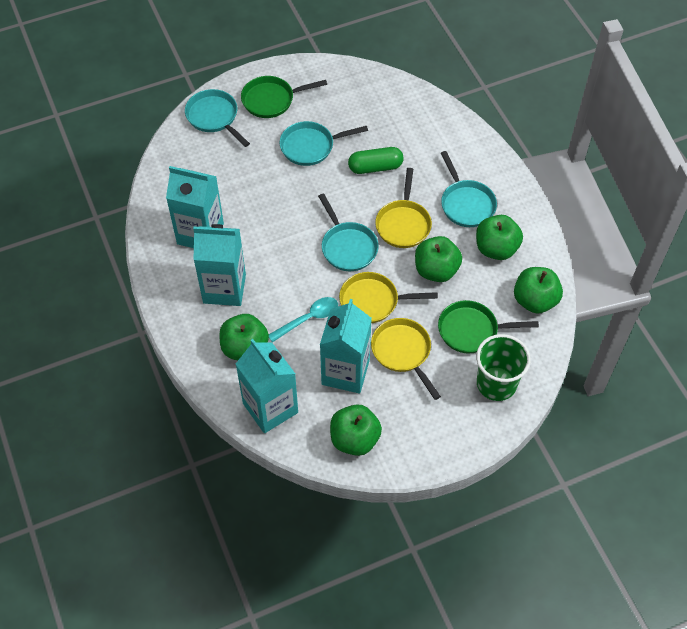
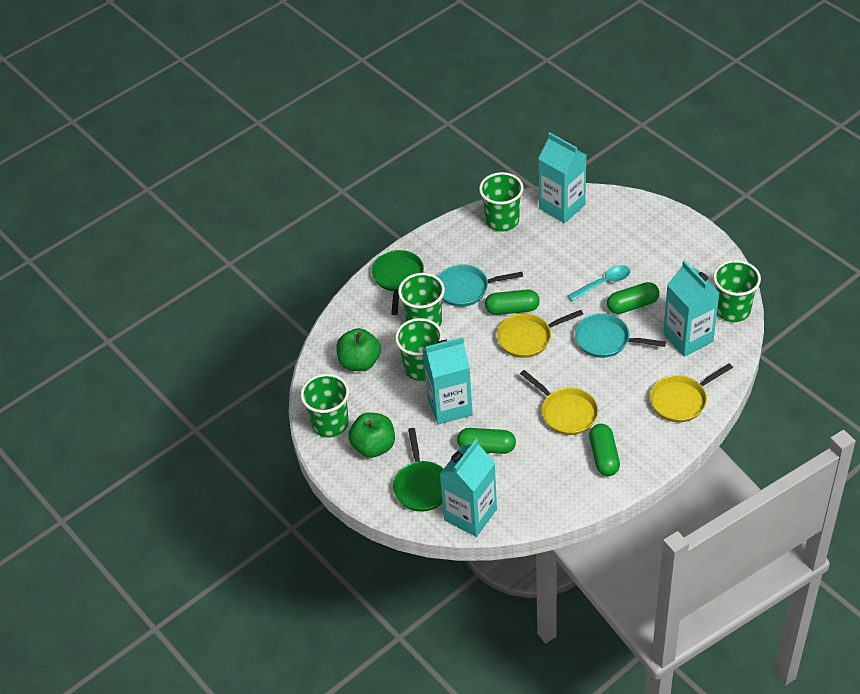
green apple: [219,314,269,360] [330,404,382,456] [415,236,462,282] [476,215,523,260] [514,267,563,314] = 5 -> [336,328,381,371] [348,413,395,458] = 2
green capsule: [348,147,404,174] = 1 -> [457,428,516,454] [485,290,540,315] [589,424,620,476] [607,282,659,314] = 4
green cup: [476,334,531,401] = 1 -> [301,374,349,437] [395,318,443,381] [398,273,445,327] [479,172,523,231] [713,260,761,322] = 5
turquoise pan: [185,89,250,147] [279,121,368,166] [318,194,379,271] [441,151,497,227] = 4 -> [438,264,523,307] [575,313,666,358] = 2

